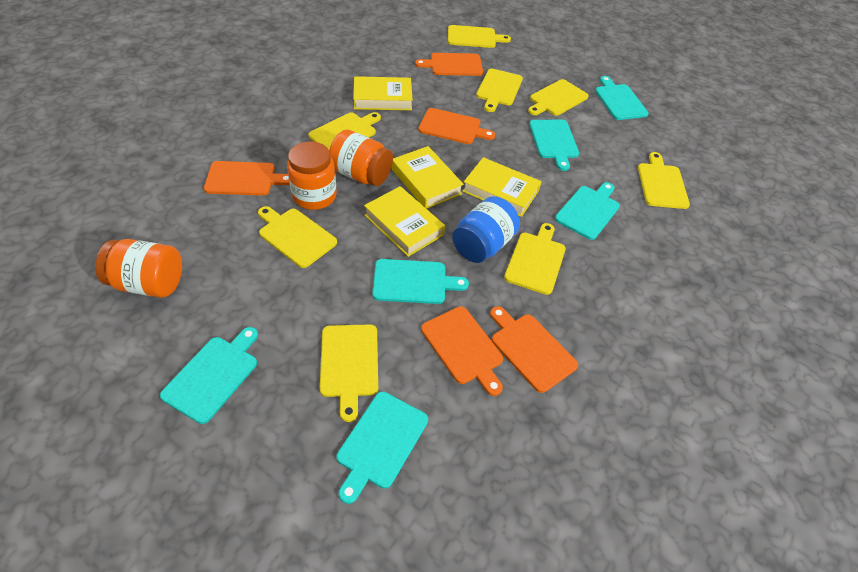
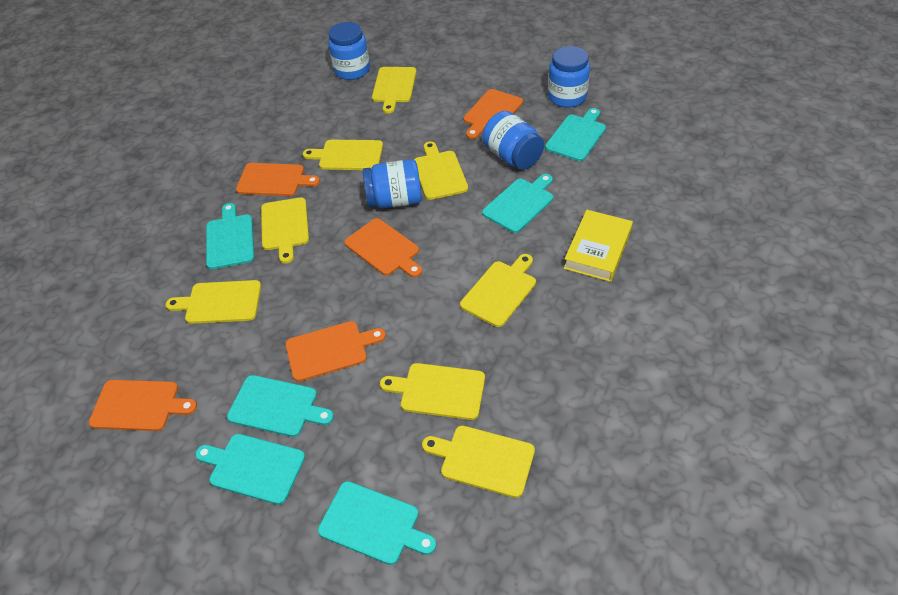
blue jar: [452,196,520,263] = 1 -> [328,22,370,80] [363,159,422,208] [482,111,544,170] [548,46,590,107] = 4
orange jar: [95,239,182,298] [287,141,337,210] [329,130,393,186] = 3 -> none = 0
yellow book: [353,76,413,110] [364,186,445,257] [392,146,464,209] [462,157,542,217] = 4 -> [564,210,633,282] = 1

